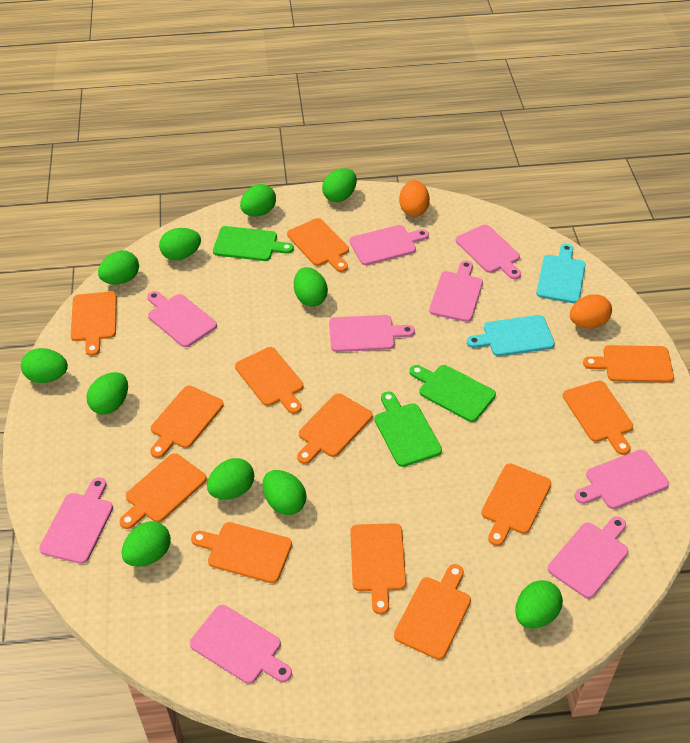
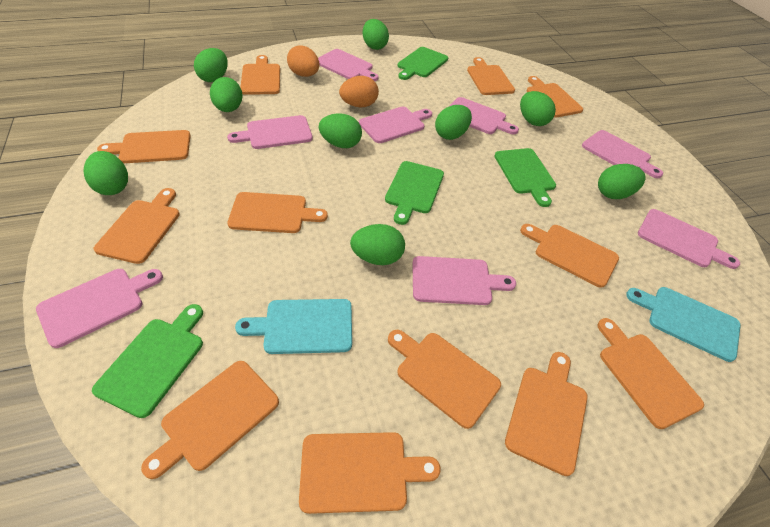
green cutting board: [213,226,294,261] [375,391,442,467] [410,365,496,422] = 3 -> [92,304,203,418] [385,161,444,225] [398,47,448,80] [494,148,556,207] = 4
green egg: [21,348,68,383] [86,372,128,414] [98,250,139,284] [121,521,171,567] [159,228,201,261] [207,458,254,499] [240,184,276,217] [263,470,306,515] [294,267,328,307] [322,168,357,202] [515,580,563,629] = 11 -> [84,151,128,195] [194,48,227,82] [210,77,242,112] [318,113,362,148] [350,224,405,265] [363,19,389,50] [435,105,472,140] [520,91,556,126] [598,164,645,199] = 9
pink cutting board: [39,477,113,564] [147,291,217,347] [190,605,292,684] [329,315,415,352] [350,225,429,265] [429,260,483,322] [456,225,521,279] [548,516,628,599] [574,450,669,509] = 9 -> [36,269,163,348] [227,115,313,149] [318,49,379,81] [359,107,432,143] [412,256,516,305] [450,97,519,134] [582,130,663,178] [638,209,740,269] = 8

